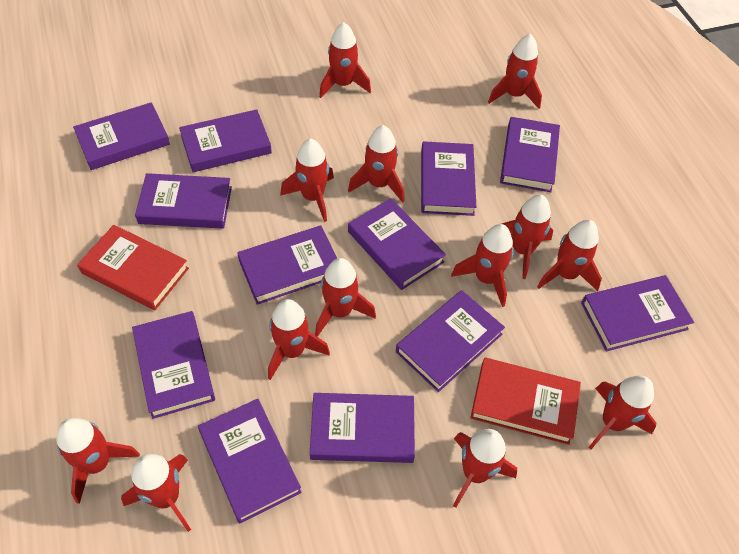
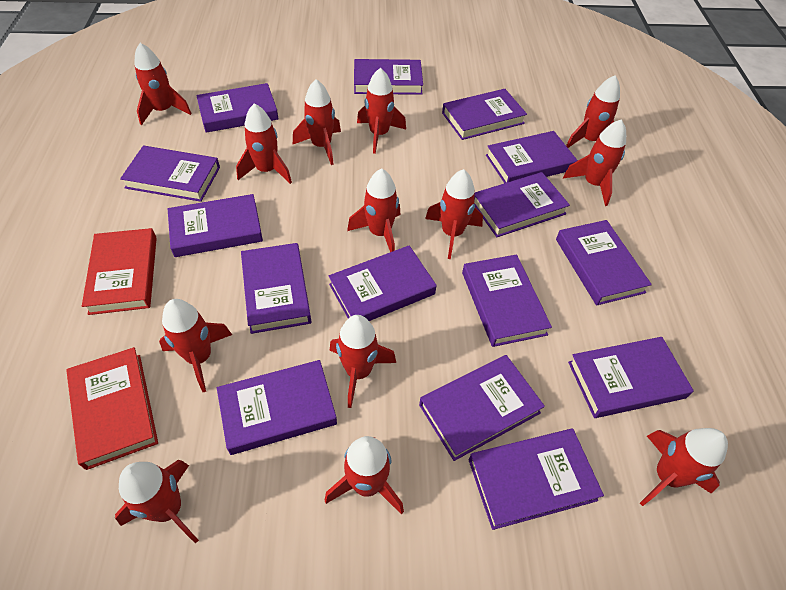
purple book: [73,102,170,170] [132,311,215,419] [135,173,232,229] [179,109,272,172] [198,399,302,524] [237,225,337,305] [310,393,415,463] [348,198,446,290] [396,290,505,392] [421,141,476,216] [500,117,560,192] [581,275,694,351] = 12 -> [120,146,220,202] [168,194,263,257] [196,83,278,133] [217,360,337,455] [241,243,311,334] [329,245,437,321] [354,59,423,95] [419,355,545,461] [442,89,527,140] [462,254,552,347] [469,429,604,530] [474,172,570,237] [486,131,578,183] [556,220,652,305] [568,337,694,418] = 15

